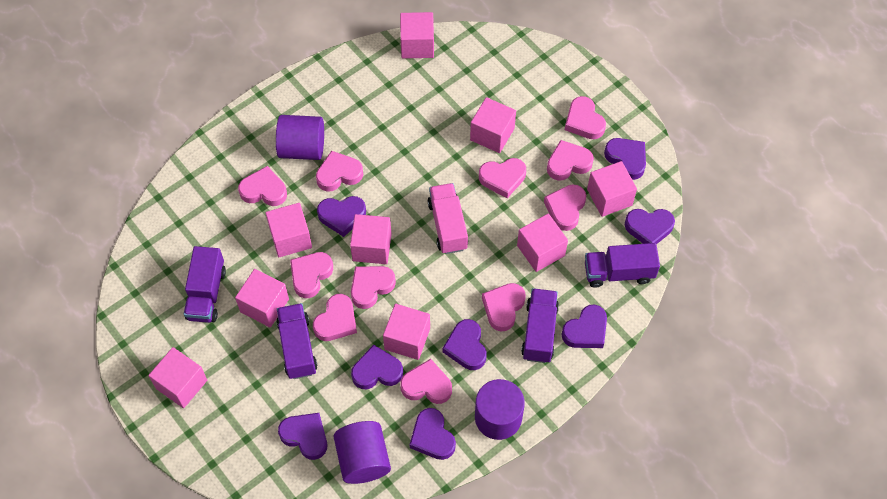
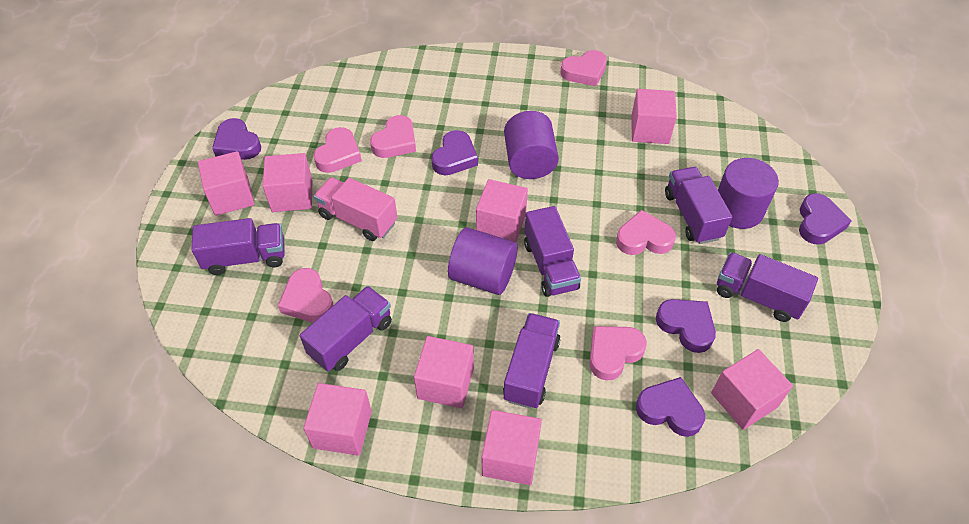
pink cube: [148,347,207,408] [235,269,289,327] [266,203,312,257] [350,214,392,264] [383,304,430,360] [400,12,434,59] [470,97,516,153] [517,214,568,272] [587,161,637,217] = 9 -> [198,151,255,216] [263,153,313,212] [303,383,372,456] [414,336,474,408] [476,179,528,242] [482,410,542,485] [631,89,677,144] [711,349,793,430] = 8
pink heart: [238,166,287,206] [290,252,333,298] [313,294,357,341] [316,151,363,192] [351,266,396,309] [400,359,452,404] [479,158,526,198] [482,283,526,331] [544,184,586,231] [547,140,594,181] [565,96,606,139] = 11 -> [278,268,333,323] [314,127,362,173] [370,115,416,158] [560,50,607,86] [589,326,647,381] [616,210,676,255] = 6
purple heart: [278,413,327,460] [317,196,366,237] [351,345,403,389] [409,408,456,460] [443,319,486,370] [561,305,607,348] [604,138,646,180] [625,209,675,244] = 8 -> [212,118,261,160] [431,130,478,175] [636,377,705,437] [656,299,716,353] [799,193,851,244] = 5
purple truck: [184,246,226,323] [276,303,317,379] [521,288,559,363] [585,243,660,288] = 4 -> [191,218,285,275] [300,286,392,372] [503,313,560,409] [524,206,581,297] [665,167,732,244] [717,252,818,322] = 6

